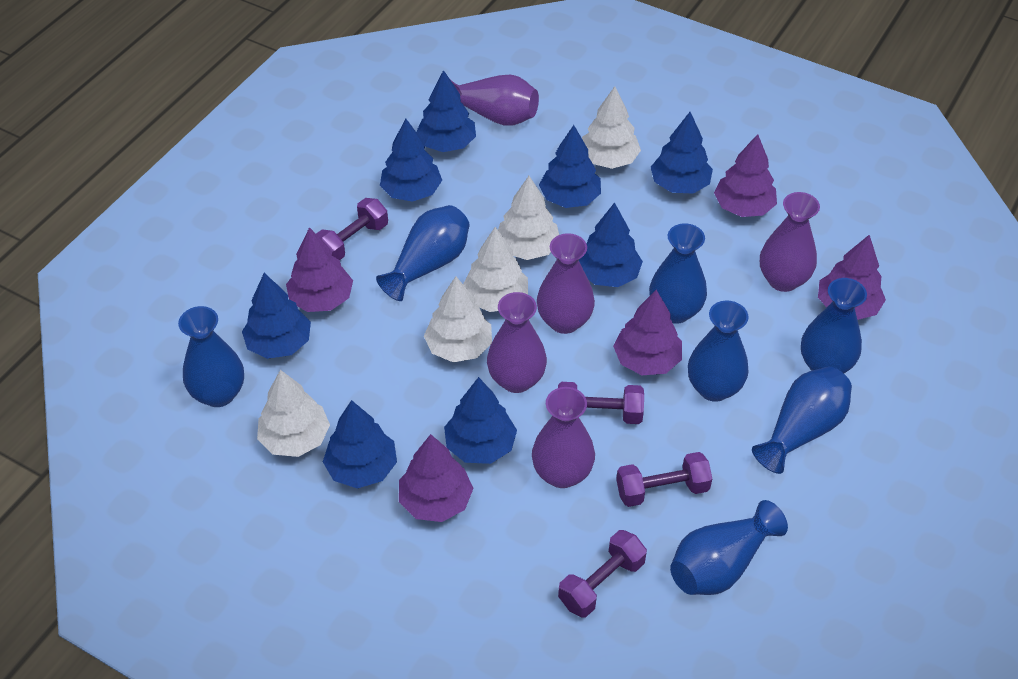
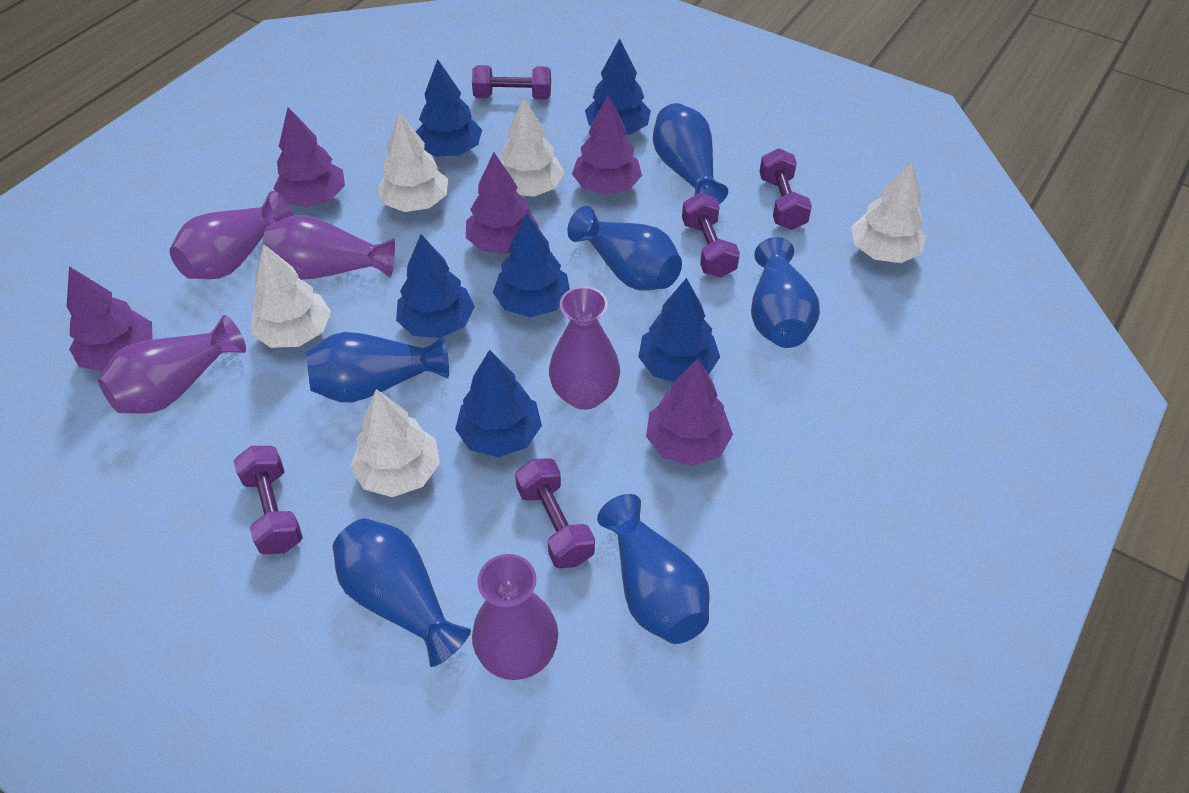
blue tree: [242,273,311,359] [323,400,397,489] [380,119,442,202] [416,70,476,152] [444,377,517,464] [539,125,601,208] [579,202,643,287] [651,112,713,194] = 8 -> [396,234,475,338] [416,59,482,157] [455,350,542,458] [493,213,570,317] [585,38,651,134] [638,278,720,382] = 6
blue vase: [178,306,244,407] [376,205,470,301] [649,223,707,324] [670,500,788,595] [688,301,749,402] [752,366,852,474] [801,278,867,373] = 7 -> [306,332,449,402] [333,518,471,667] [567,206,682,290] [597,494,710,644] [653,103,728,204] [751,237,820,348] = 6
purple dumbbell: [316,198,388,260] [558,382,644,424] [558,530,647,617] [616,452,712,507] = 4 -> [234,446,303,555] [472,65,551,100] [515,458,595,569] [682,193,740,278] [759,148,812,230] = 5

